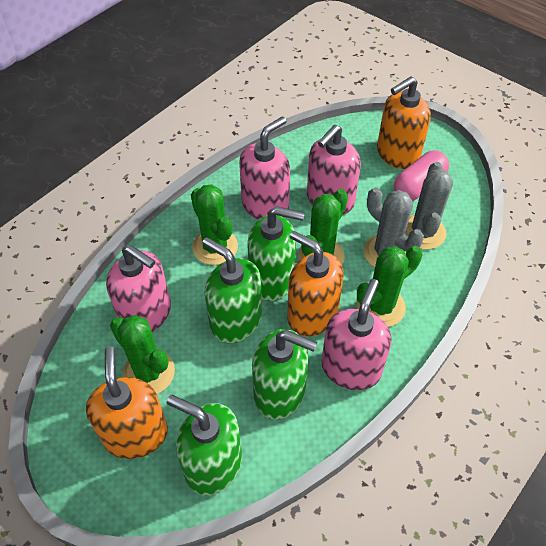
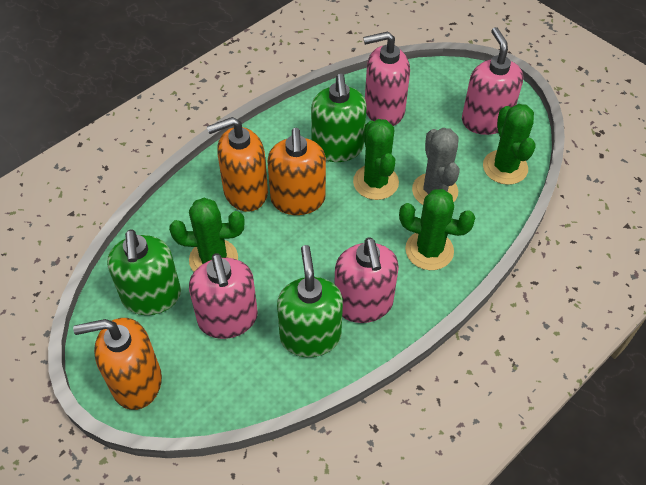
green soap dispenser: [167,395,242,496] [202,237,262,343] [247,206,305,301] [252,329,317,419] = 4 -> [107,229,181,315] [277,245,343,357] [311,74,367,162] = 3
grey cactus: [364,187,424,267] [405,162,453,249] = 2 -> [412,128,459,205] = 1
pink capsule: [394,150,449,201] = 1 -> none = 0

